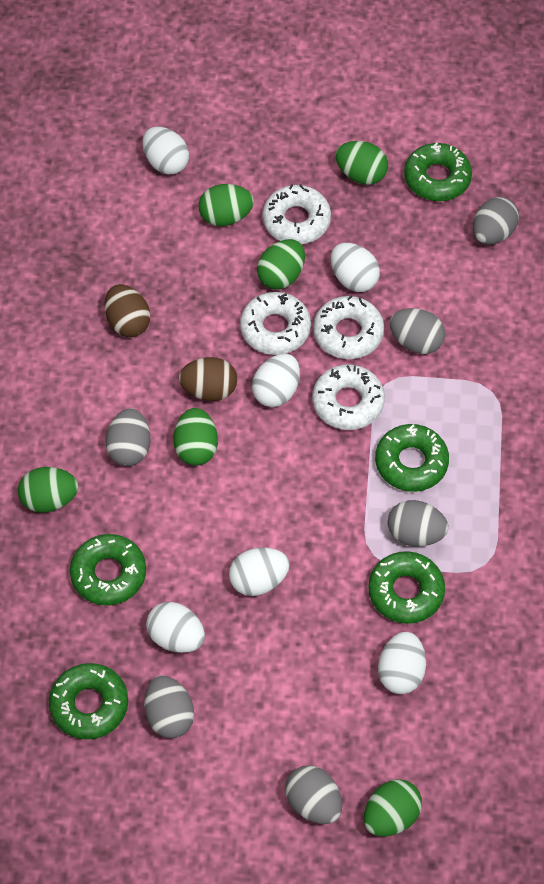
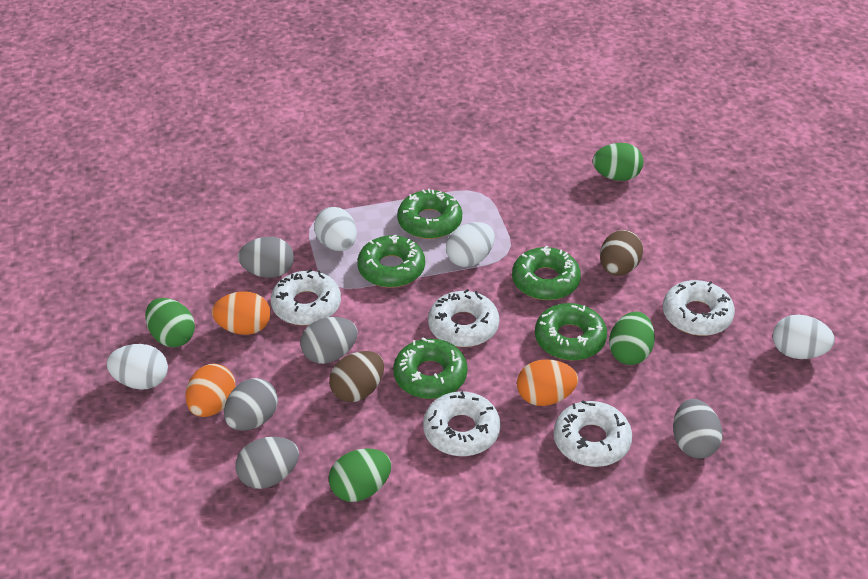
green egg: [18,467,78,513] [173,408,218,466] [199,184,254,226] [257,239,305,289] [335,141,388,185] [364,779,422,837] = 6 -> [145,298,195,347] [329,448,391,502] [593,143,644,181] [609,311,655,365] = 4
grey egg: [105,408,151,466] [144,675,194,738] [285,766,342,824] [388,500,448,546] [390,308,445,354] [473,197,519,245] = 6 -> [224,378,278,431] [235,437,299,489] [238,237,294,278] [300,317,358,364] [673,399,722,458] = 5
orange egg: none = 0 -> [185,364,236,417] [212,291,271,335] [517,360,578,406] = 3
white donut: [240,292,311,355] [262,184,331,244] [312,364,385,430] [313,295,384,359] = 4 -> [271,269,341,325] [423,391,500,456] [428,289,499,347] [554,400,632,467] [663,280,735,336] = 5
white egg: [143,127,189,175] [146,602,205,653] [229,548,290,596] [252,354,300,407] [331,243,380,292] [378,631,426,694] = 6 -> [106,344,168,390] [314,207,357,251] [446,222,495,267] [773,315,835,359] = 4

